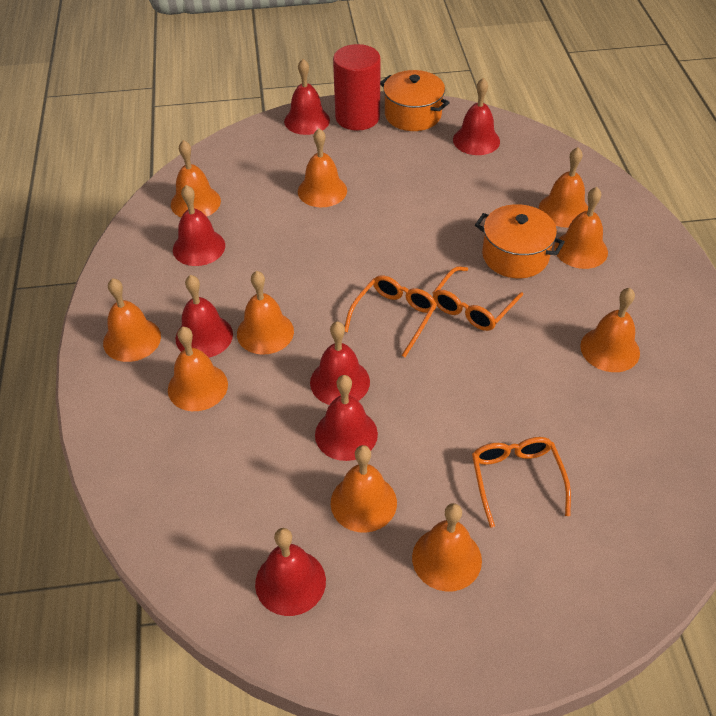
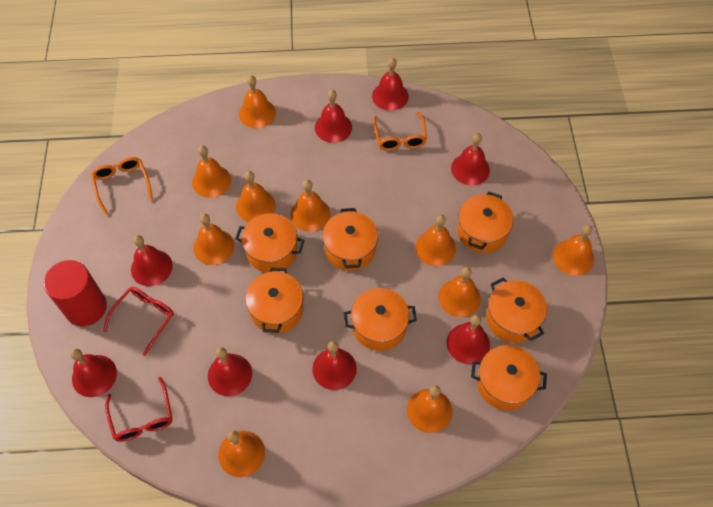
orange glasses: [345,275,437,357] [433,266,523,331] [472,437,571,528] = 3 -> [91,157,153,215] [373,112,427,151] = 2
orange pot: [380,70,450,131] [475,204,565,278] = 2 -> [235,213,305,273] [245,268,303,333] [322,208,378,271] [344,288,417,351] [457,191,514,253] [471,345,547,411] [486,277,547,343] = 7
red bell: [173,185,225,266] [175,275,233,358] [255,528,326,616] [284,59,330,135] [310,321,370,405] [315,375,378,461] [453,78,500,155] = 7 -> [70,348,117,397] [131,235,173,286] [208,347,252,396] [312,341,357,390] [315,90,352,143] [372,58,409,111] [446,315,490,364] [451,133,490,186] = 8
red glasses: none = 0 -> [103,287,174,356] [105,377,172,442] = 2

